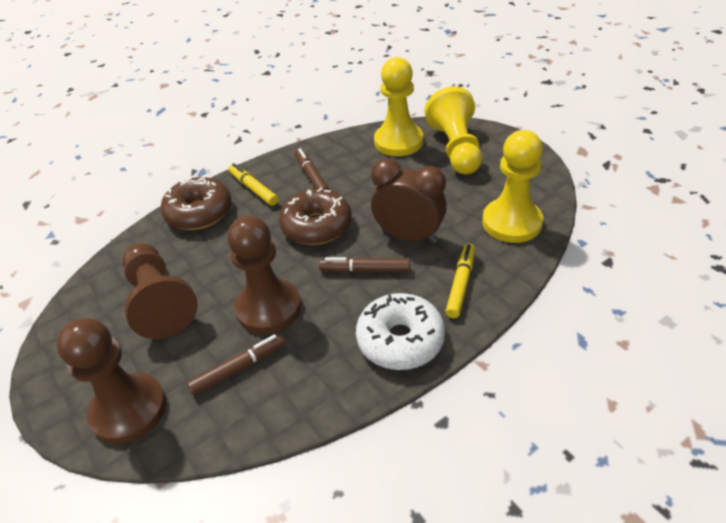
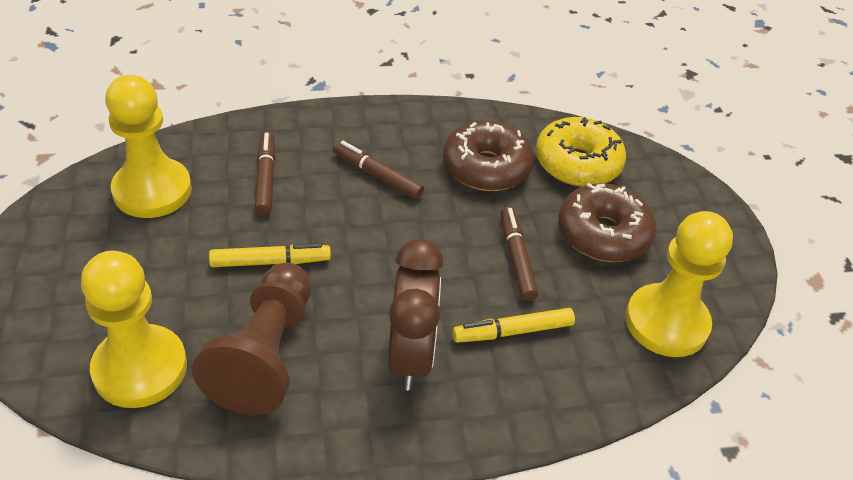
brown pawn: [57,318,166,444] [122,243,198,339] [227,216,301,334] = 3 -> [192,263,311,416] = 1
white donut: [356,293,445,370] = 1 -> none = 0
yellow donut: none = 0 -> [536,117,626,187] = 1

